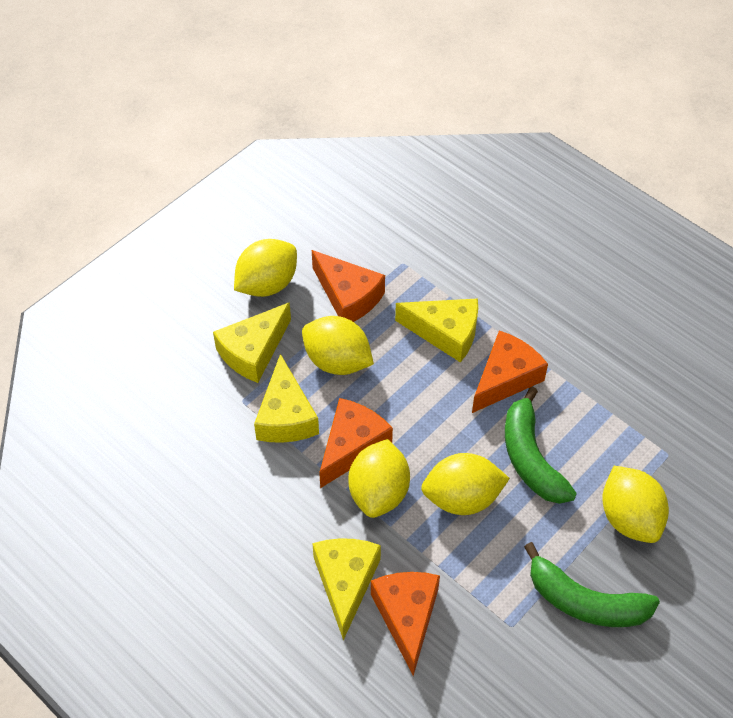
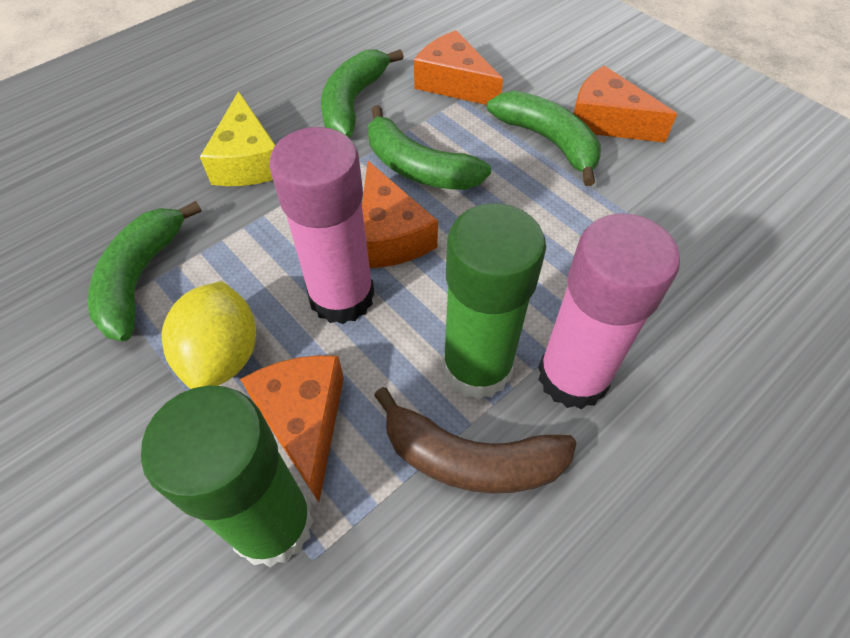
brown banana: none = 0 -> [374,387,577,494] = 1
green banana: [505,387,577,504] [524,542,660,627] = 2 -> [88,201,202,341] [321,49,404,138] [368,105,491,190] [487,91,601,186] = 4
green glue stick: none = 0 -> [141,385,314,567] [442,203,546,400] = 2
pink glue stick: none = 0 -> [269,127,375,324] [538,213,680,409] = 2
yellow cheese: [213,302,291,383] [254,354,319,443] [312,538,381,640] [395,298,478,363] = 4 -> [200,91,275,186] = 1
yellow lemon: [234,239,297,297] [302,316,374,375] [348,439,410,518] [421,453,510,515] [602,466,669,543] = 5 -> [162,281,256,389] = 1

